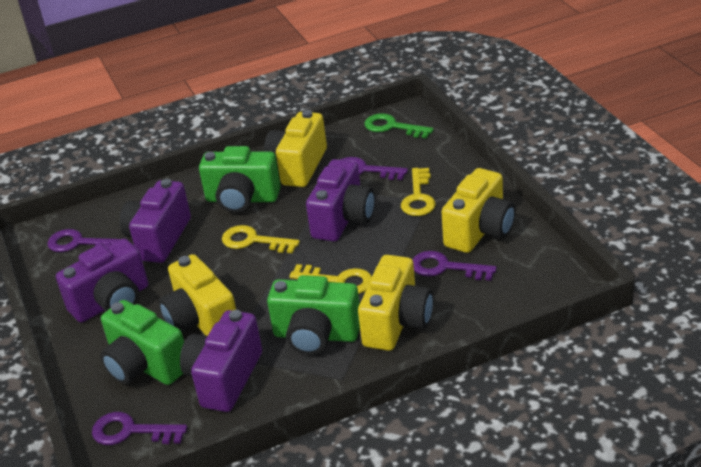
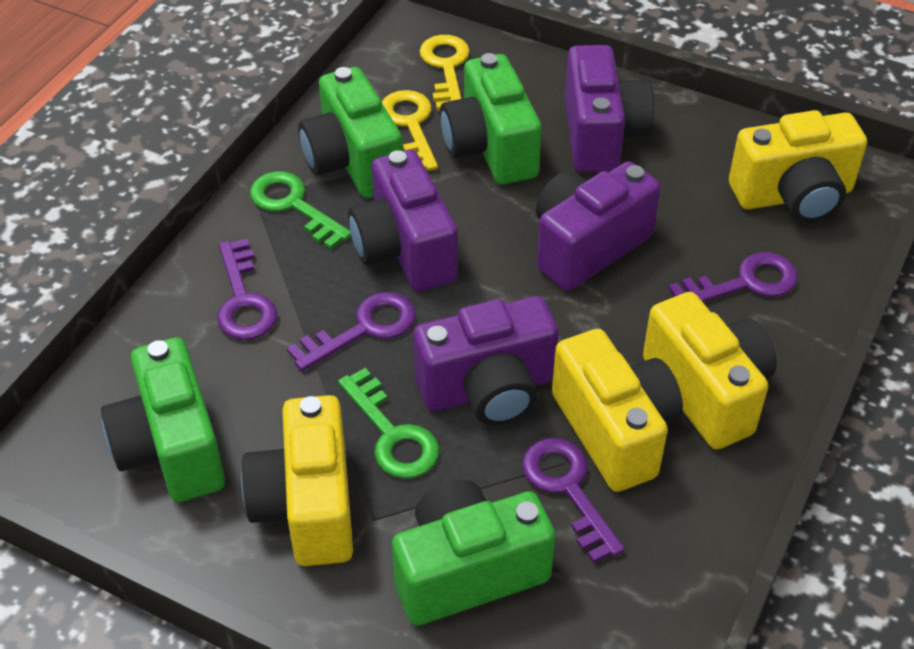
green camera: [100,300,184,385] [199,146,281,213] [267,275,360,355] = 3 -> [101,337,225,502] [298,67,403,198] [392,480,555,626] [440,53,542,184] = 4
green key: [364,113,434,139] = 1 -> [250,171,351,249] [338,368,439,479] = 2
yellow key: [222,225,300,253] [289,264,372,294] [401,168,436,216] = 3 -> [382,90,438,171] [420,35,470,111] = 2

